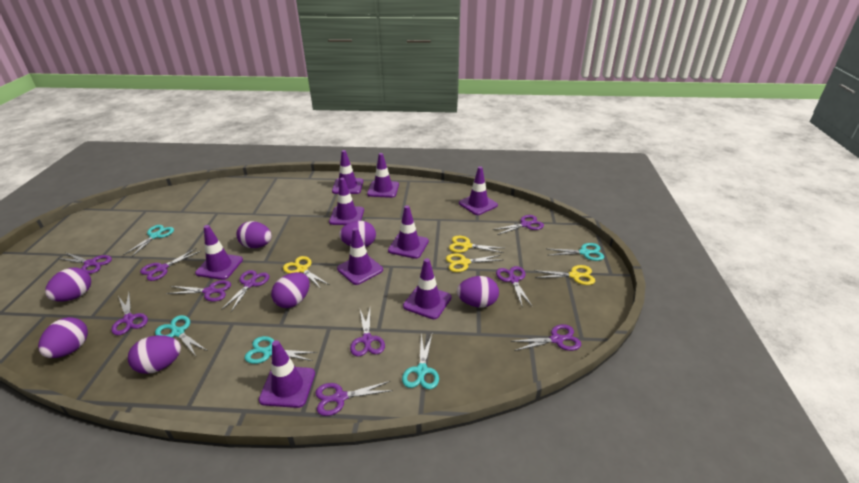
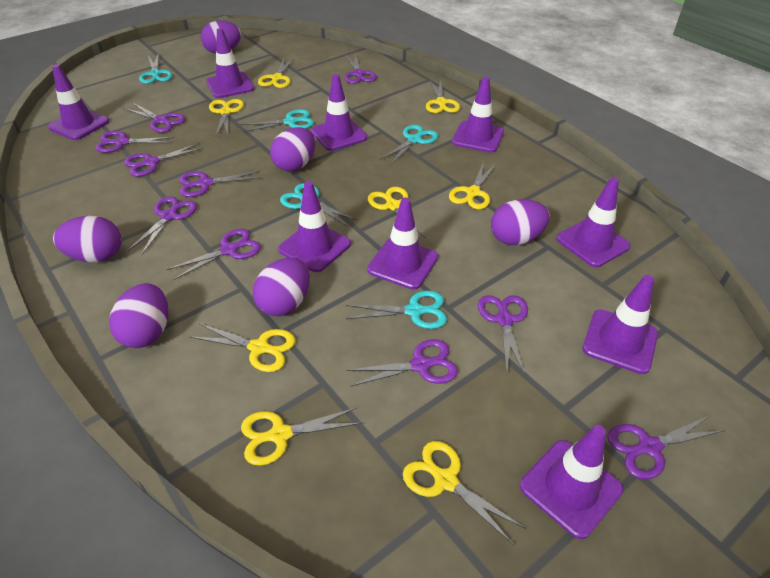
purple egg: [38,317,88,358] [45,268,91,302] [128,335,181,374] [236,221,272,248] [271,272,310,308] [339,221,376,247] [457,276,499,308] = 7 -> [53,216,122,262] [109,283,168,348] [201,20,241,54] [253,258,310,316] [270,127,315,172] [491,199,550,245] = 6
yellow scissors: [283,256,329,289] [446,253,501,272] [449,236,504,253] [534,265,595,285] = 4 -> [190,323,295,372] [209,99,244,136] [241,408,362,466] [258,58,294,88] [368,187,426,238] [403,441,526,545] [426,79,460,113] [449,162,497,209] = 8

